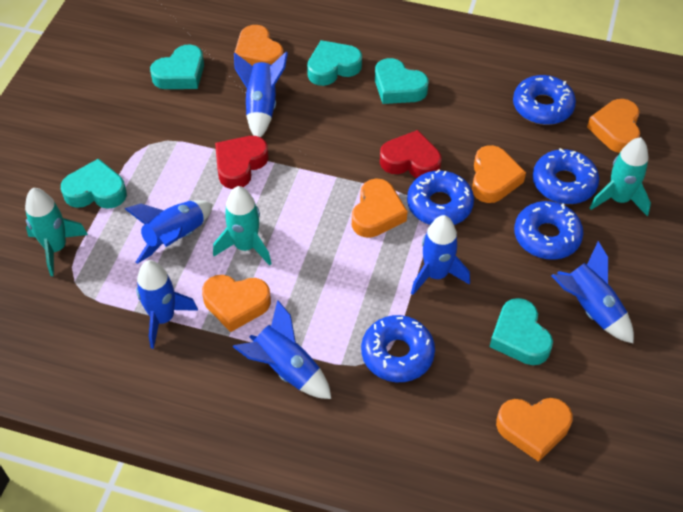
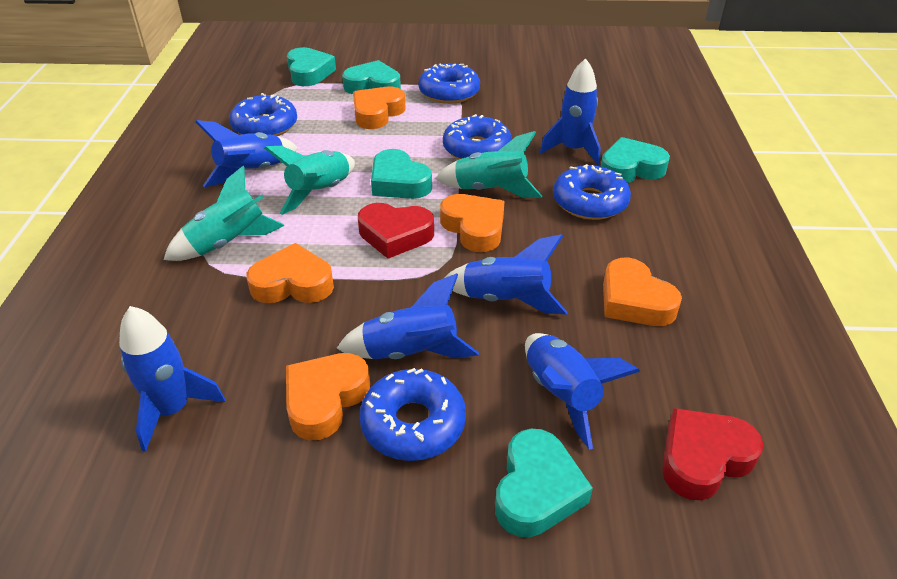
orange heart: [202,275,271,332] [235,25,284,66] [352,179,408,238] [472,145,526,203] [496,398,573,462] [587,99,640,153] = 6 -> [247,243,334,303] [286,353,370,440] [353,87,405,129] [440,194,504,252] [603,258,682,326] = 5

